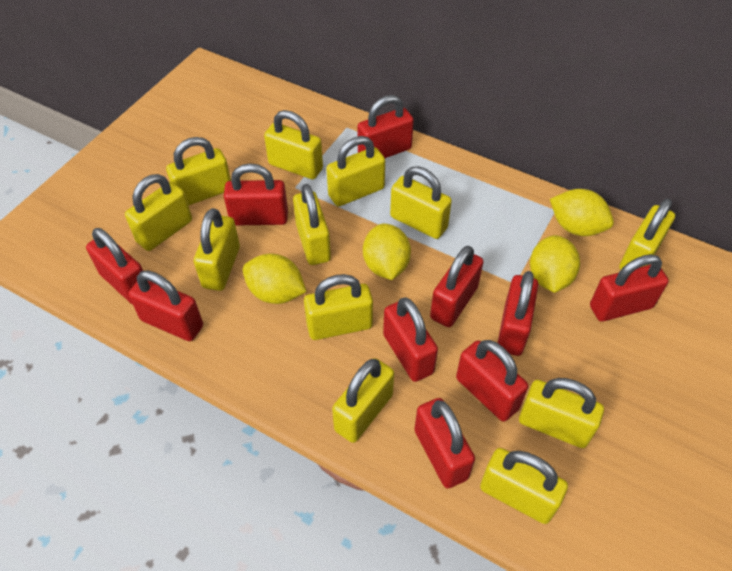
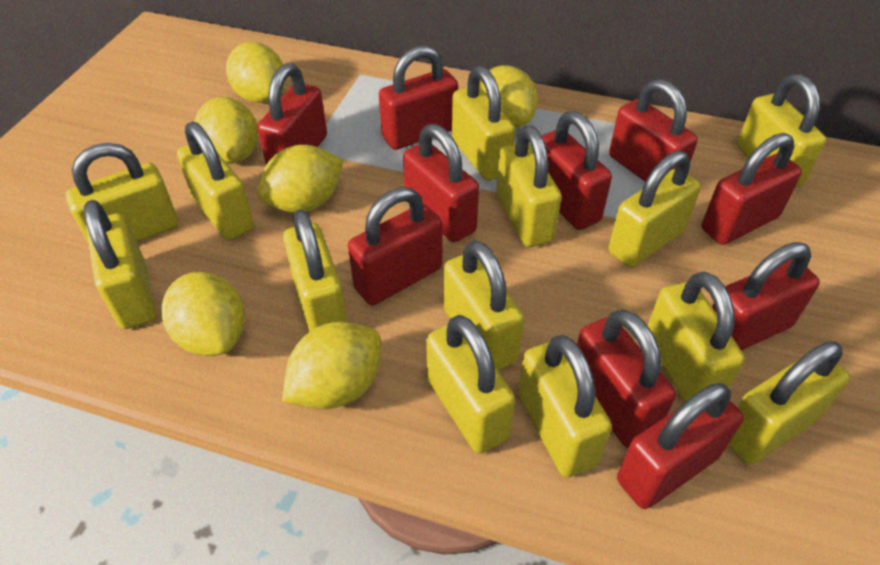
yellow lemon: [243,254,307,304] [363,224,411,280] [530,235,580,293] [550,189,614,236] = 4 -> [162,272,245,356] [194,97,258,164] [226,42,285,103] [257,145,344,213] [282,322,381,409] [479,65,538,128] = 6
yellow padlock: [125,174,192,251] [166,137,231,205] [194,208,240,291] [264,110,323,179] [293,184,331,265] [304,274,373,340] [326,136,385,207] [332,358,394,443] [390,166,452,239] [480,448,568,524] [519,378,604,448] [619,198,675,270] = 12 -> [66,143,178,244] [84,200,156,329] [177,122,254,240] [283,209,347,332] [426,315,515,454] [444,240,524,371] [452,66,515,181] [496,125,562,247] [518,335,612,477] [608,151,701,267] [647,271,745,403] [728,341,850,465] [737,74,826,188] = 13

